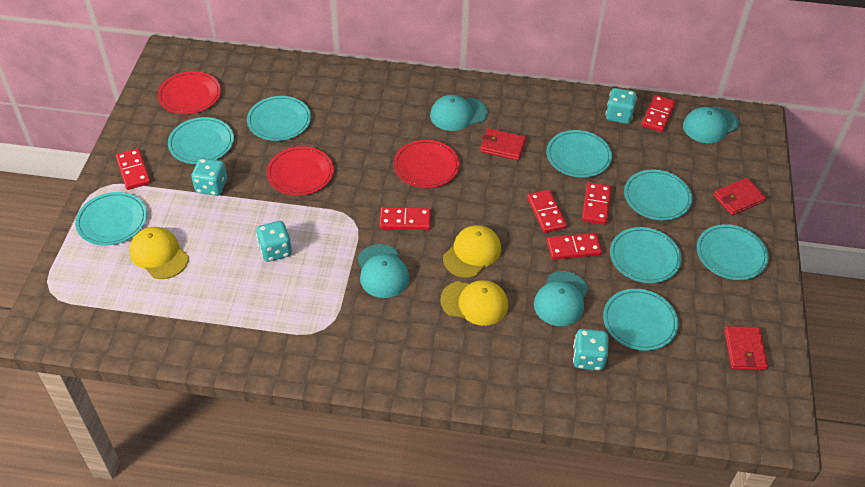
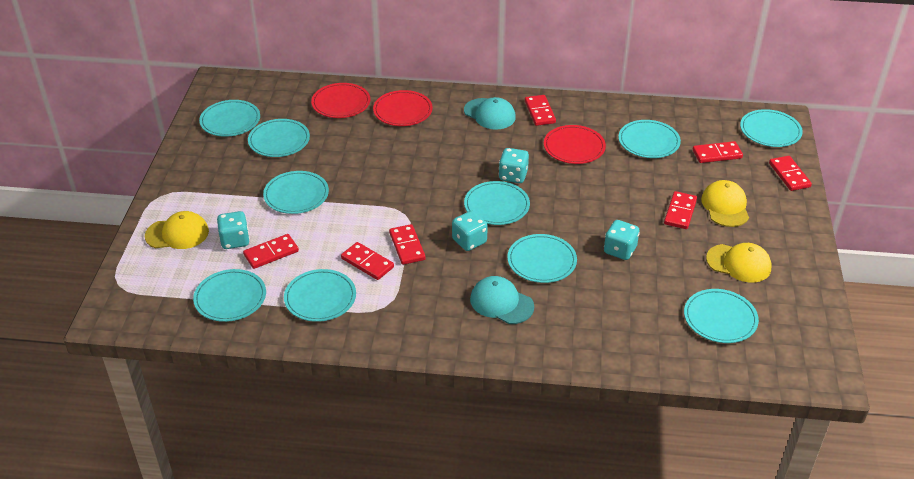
red domino: [116,148,150,190] [380,207,431,230] [527,190,567,233] [547,233,602,260] [582,182,612,225] [641,95,676,132] = 6 -> [243,234,299,269] [341,242,394,280] [389,224,426,265] [525,95,556,126] [664,191,697,229] [693,141,743,163] [769,156,812,191] = 7
red wallet: [480,128,526,160] [713,178,766,215] [724,326,768,370] = 3 -> none = 0
turquoise cap: [357,244,409,298] [430,95,488,131] [534,271,588,326] [683,107,739,143] = 4 -> [464,97,516,129] [470,276,534,324] = 2
turquoise plate: [75,192,147,246] [168,117,234,164] [247,96,311,141] [546,130,612,178] [603,289,678,351] [610,227,682,283] [624,169,692,220] [697,224,769,280] = 8 -> [193,269,266,322] [199,100,260,137] [248,119,310,157] [263,171,329,214] [284,269,356,322] [464,181,530,225] [507,234,577,283] [618,120,681,158] [684,289,759,343] [740,109,803,147] = 10

